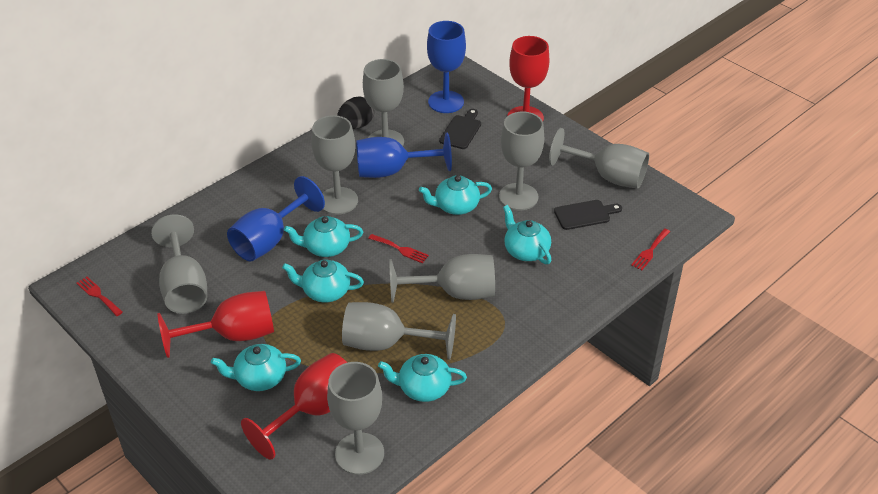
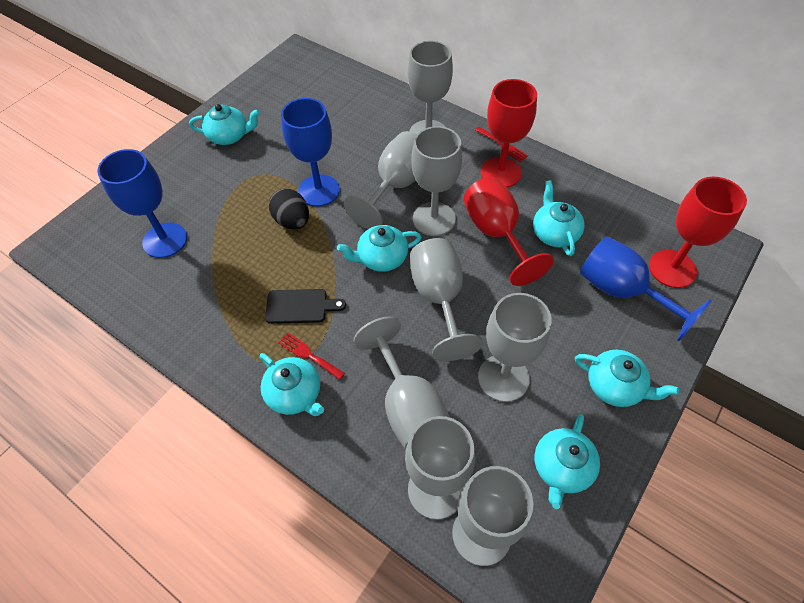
black cutting board: [439,109,481,149] [554,200,622,230] = 2 -> [265,289,346,324] = 1
red fork: [76,277,123,316] [368,234,429,263] [631,228,670,270] = 3 -> [278,332,345,380] [475,127,528,163] = 2

